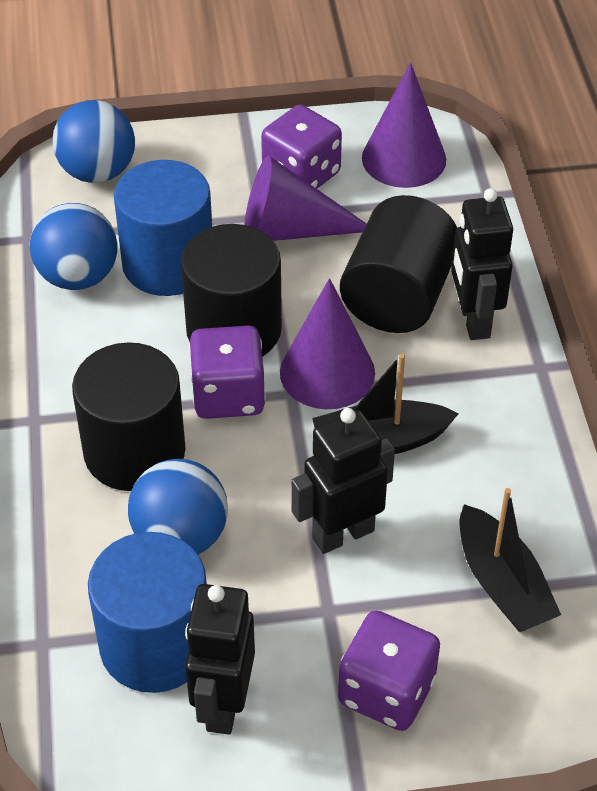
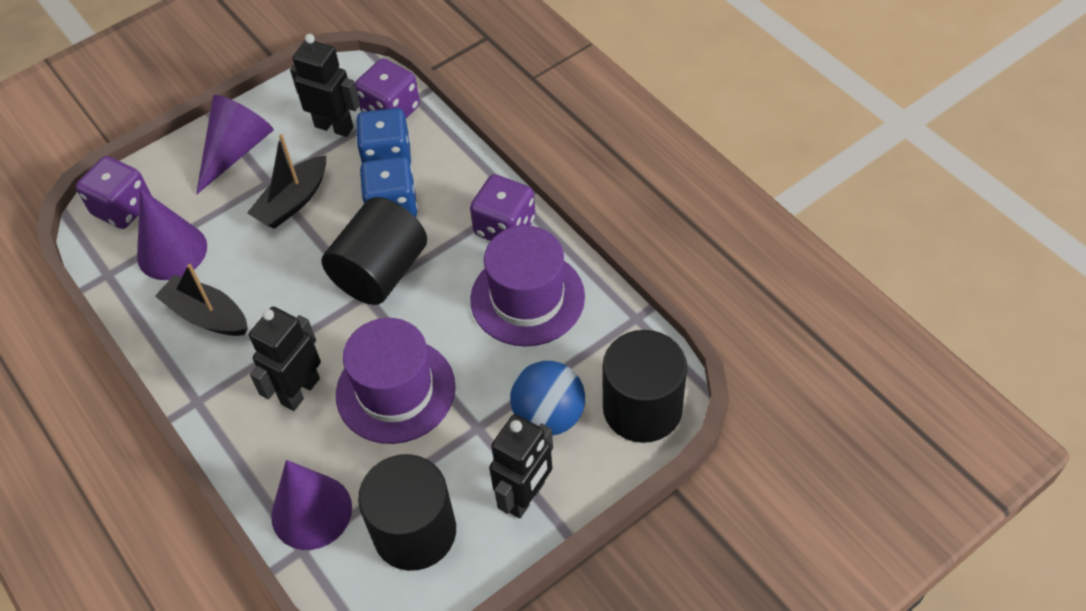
blue ball: [30,203,118,290] [53,100,135,183] [128,459,228,554] = 3 -> [510,361,585,436] = 1
blue cylinder: [88,532,207,693] [114,160,212,296] = 2 -> none = 0
blue dice: none = 0 -> [356,108,411,165] [360,156,418,218] = 2
purple hat: none = 0 -> [336,318,456,444] [470,226,585,347] = 2

